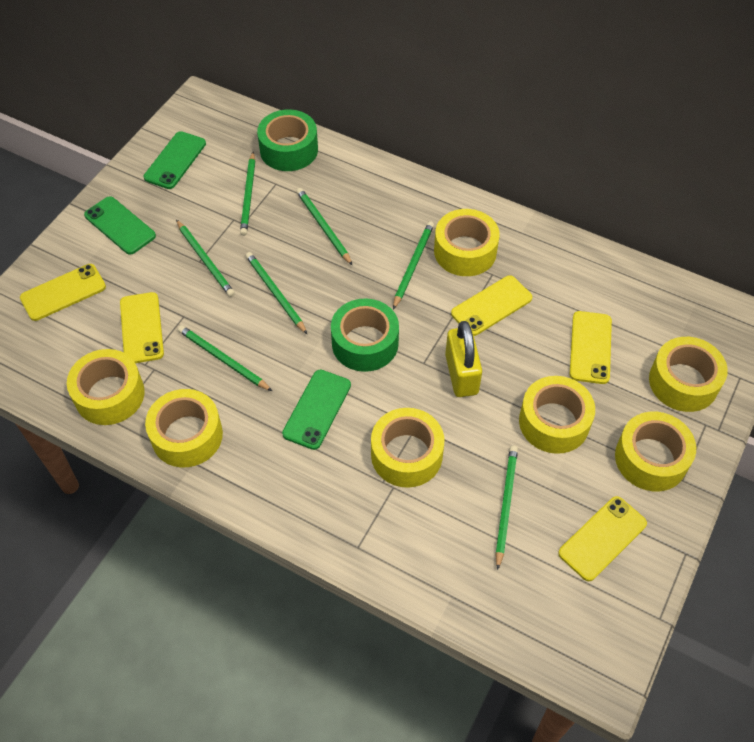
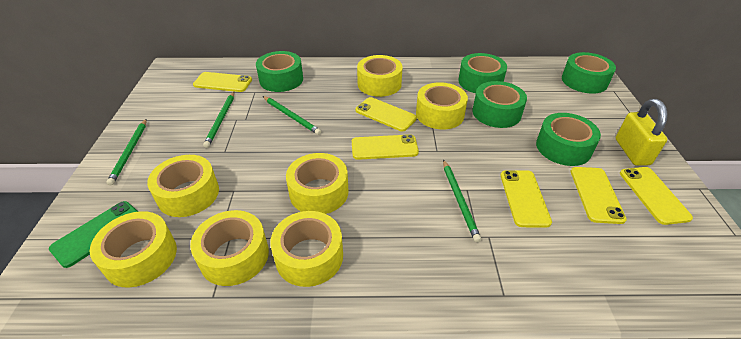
green pencil: [176,220,235,297] [178,325,272,391] [240,152,255,236] [246,252,307,334] [296,188,353,266] [393,221,434,309] [495,446,518,570] = 7 -> [107,119,147,185] [203,92,234,148] [263,96,321,135] [443,160,481,242] = 4
green phone: [84,196,156,255] [144,131,206,189] [282,370,351,450] = 3 -> [49,201,138,268] = 1
green tape: [257,110,318,171] [331,299,399,372] = 2 -> [256,51,303,92] [458,53,507,93] [472,81,527,128] [536,113,601,166] [562,52,616,94] = 5
yellow phone: [20,264,106,321] [120,292,164,363] [451,275,532,336] [558,496,647,581] [570,311,612,384] = 5 -> [193,72,252,92] [352,134,419,160] [355,97,417,132] [500,170,552,227] [571,167,627,224] [620,167,693,225] = 6

